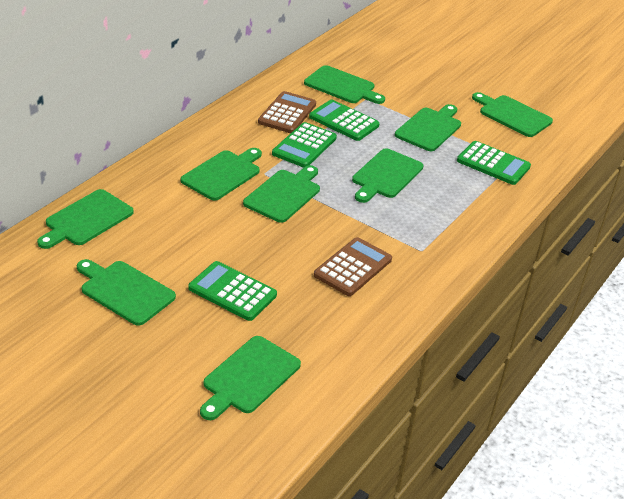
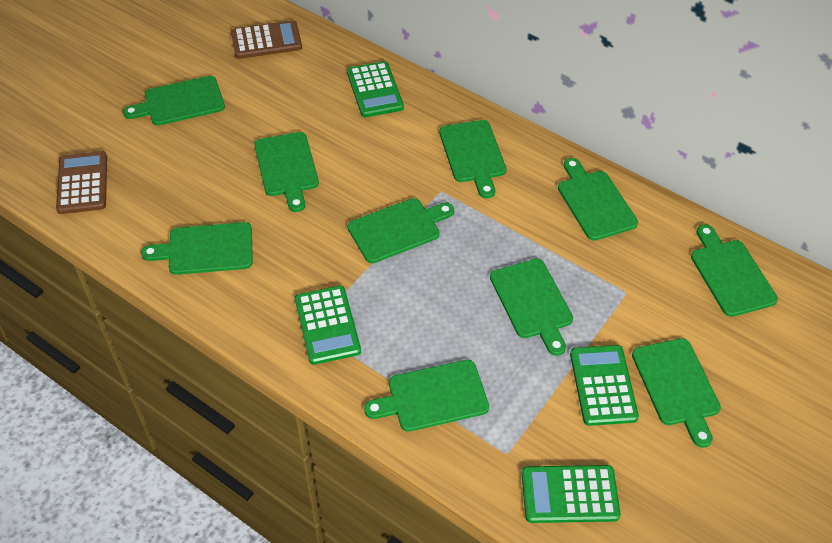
green cutting board: [37,189,134,249] [77,259,176,326] [181,148,262,201] [200,336,301,420] [243,165,320,223] [304,65,385,104] [352,148,424,203] [395,104,461,151] [472,92,553,137] = 9 -> [123,76,225,126] [141,222,253,275] [254,132,319,212] [348,198,454,263] [364,360,489,432] [439,120,506,198] [490,259,573,356] [558,158,638,241] [632,338,721,448] [691,224,778,317] = 10

